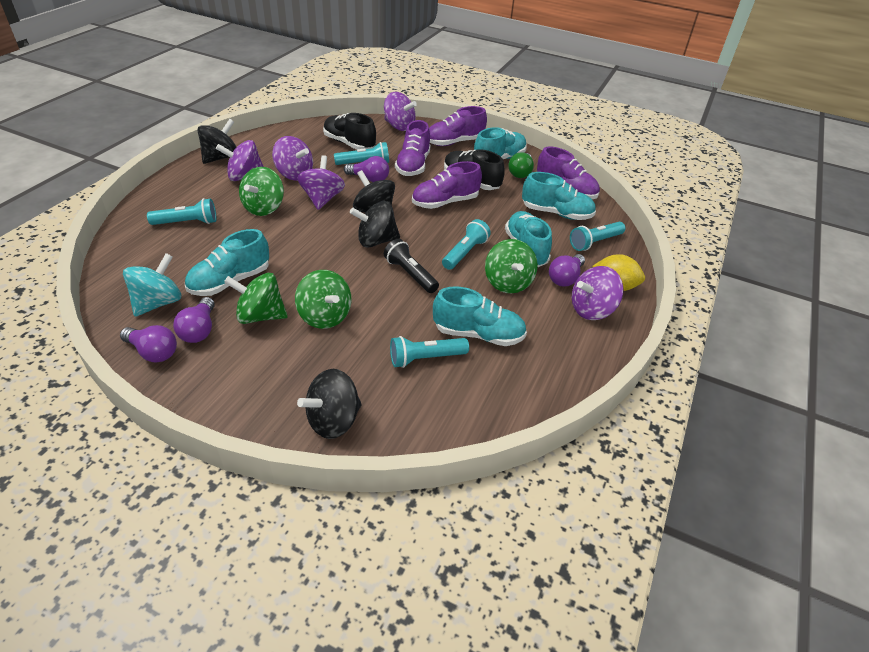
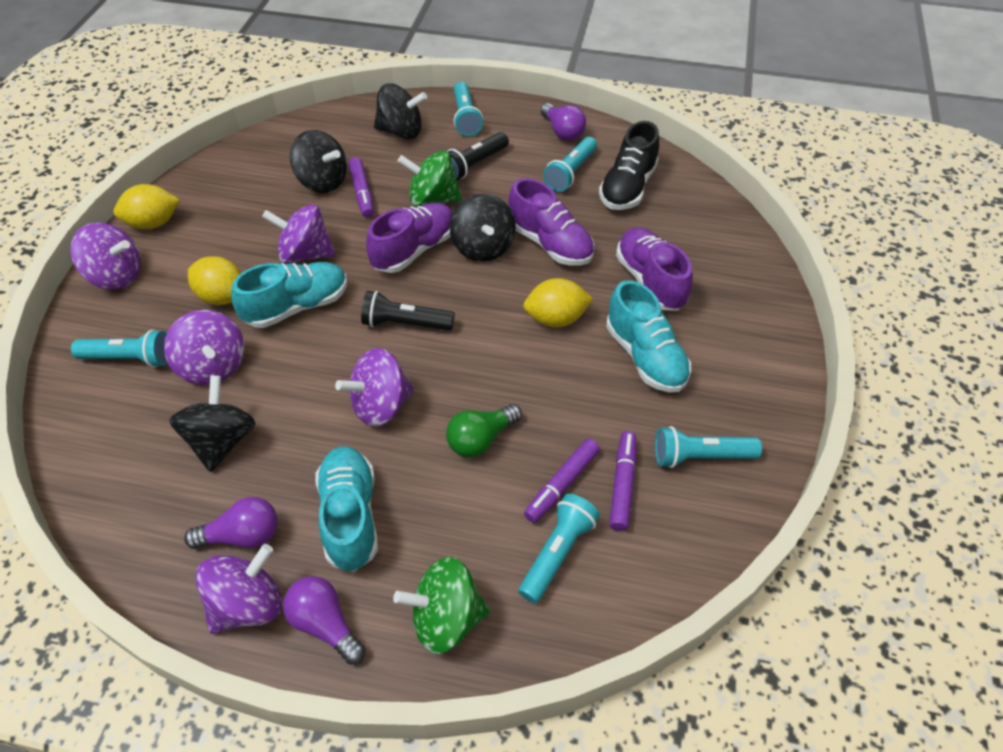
black flashlight: [384,239,439,293] = 1 -> [361,291,455,330] [447,132,509,180] = 2
black shoe: [323,113,376,150] [444,149,505,190] = 2 -> [599,121,659,210] = 1
green spinning top: [224,273,288,324] [239,167,284,216] [295,270,351,329] [485,239,538,293] = 4 -> [393,557,490,654] [397,151,462,207] = 2
purple light bulb: [120,325,177,362] [173,297,215,343] [344,156,389,182] [549,254,585,287] = 4 -> [184,497,278,549] [283,576,366,665] [540,103,586,141] = 3
purple marker: none = 0 -> [349,157,374,218] [524,438,600,523] [609,431,636,531] = 3
purple shoe: [395,120,431,176] [412,161,482,209] [429,106,487,146] [537,146,600,199] = 4 -> [366,202,453,273] [508,178,594,266] [616,227,693,311] = 3
turquoise shoe: [185,229,269,296] [433,286,527,346] [474,127,527,159] [505,211,552,267] [522,172,596,220] = 5 -> [231,262,347,328] [316,446,378,572] [606,280,691,392] = 3
turquoise spinning top: [123,253,181,317] = 1 -> none = 0
yellow lemon: [592,254,645,291] = 1 -> [113,184,180,229] [188,256,241,305] [523,278,593,327] = 3

